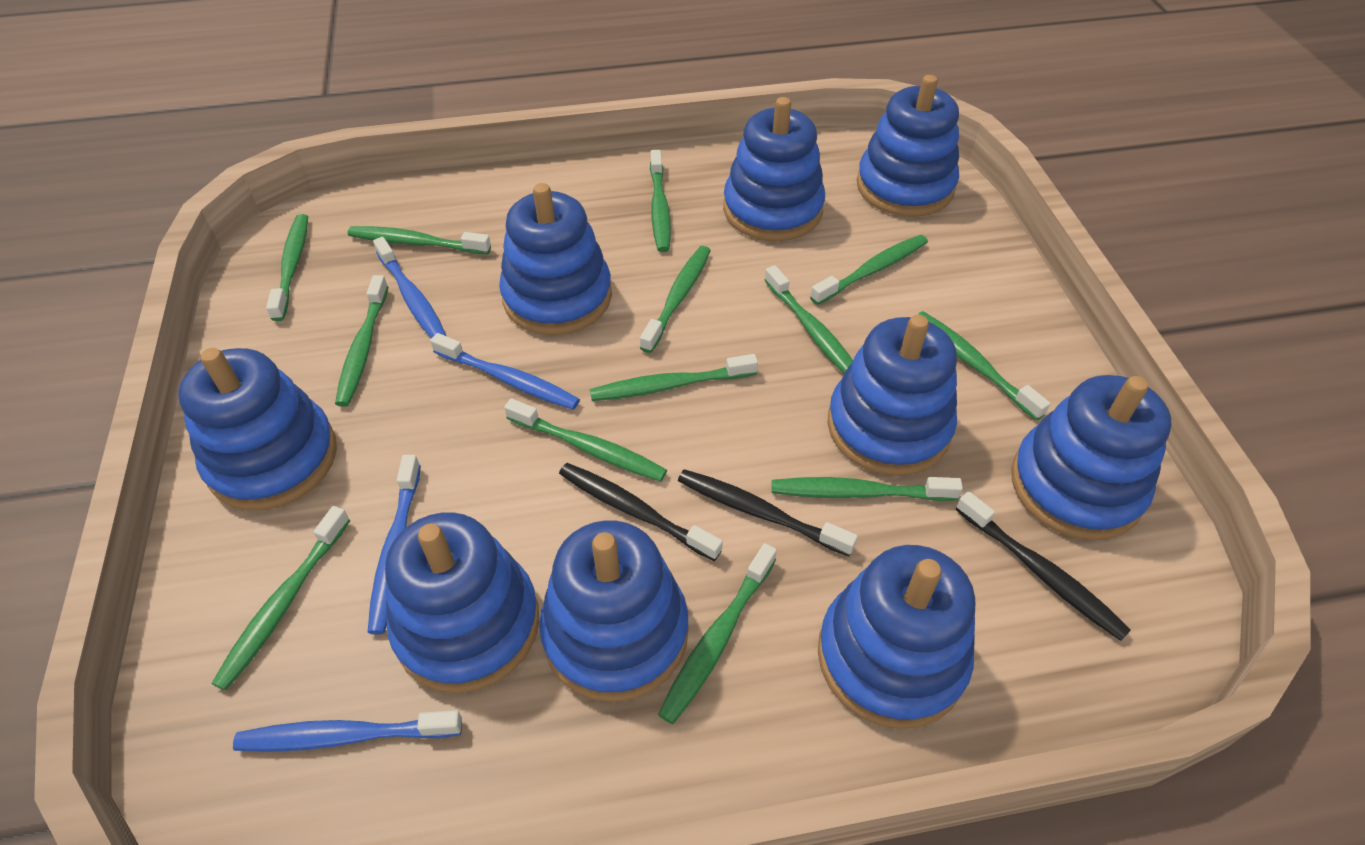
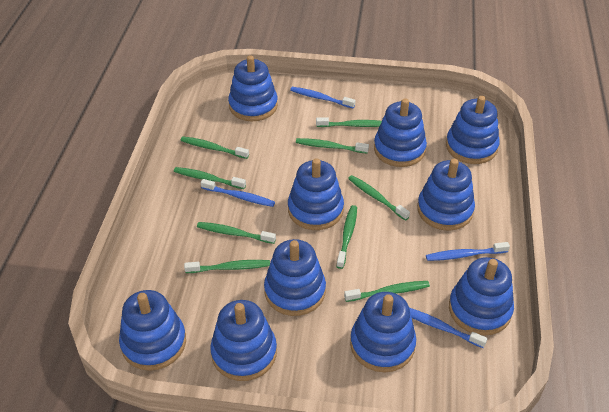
black toothbrush: [559,463,723,561] [678,469,858,556] [956,491,1131,641] = 3 -> none = 0
blue stacking toy: [178,348,337,510] [385,512,539,693] [499,183,612,335] [539,520,689,702] [723,97,825,241] [818,545,975,729] [827,315,957,476] [857,75,959,217] [1011,375,1171,540] = 9 -> [119,290,186,371] [210,300,277,381] [228,55,278,121] [264,239,326,316] [288,158,344,230] [350,292,416,372] [374,98,427,167] [417,159,475,231] [446,96,500,164] [449,257,514,336] = 10
green toothbrush: [211,506,350,690] [266,214,308,321] [335,275,388,407] [348,226,491,254] [504,398,667,481] [590,354,758,401] [640,246,711,353] [650,150,671,252] [658,543,777,724] [764,265,853,373] [772,477,963,501] [810,235,928,305] [917,311,1051,420] = 13 -> [174,167,246,189] [180,136,249,159] [184,260,270,273] [197,222,276,244] [296,138,369,153] [316,117,382,127] [336,205,357,269] [344,281,430,302] [348,175,410,221] = 9

